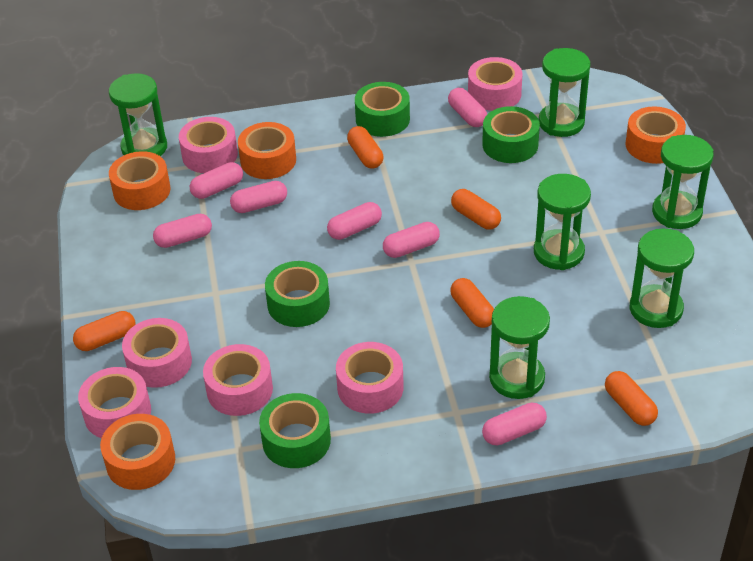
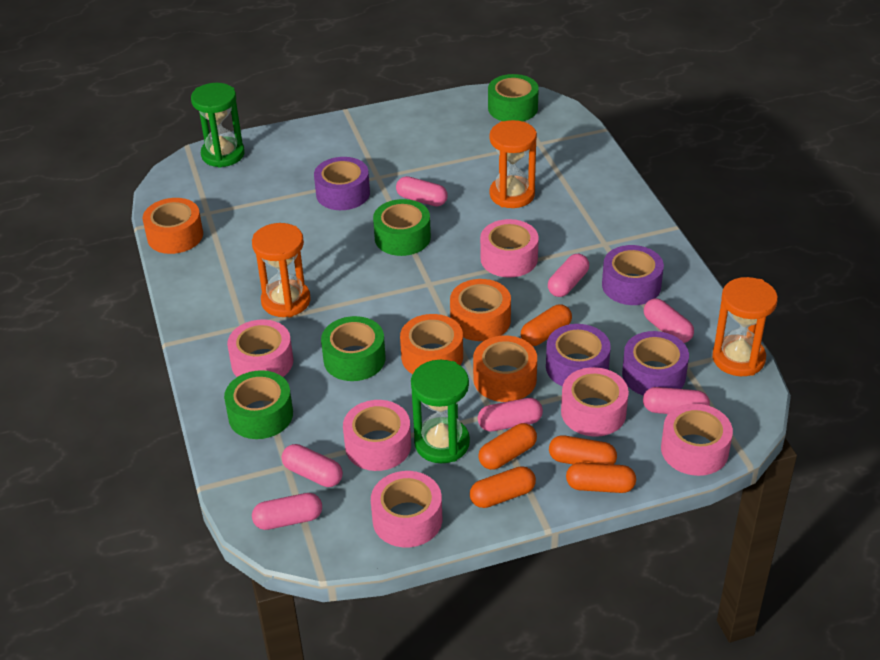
green hourglass: [109,73,167,156] [489,296,550,399] [534,174,591,270] [539,48,590,137] [630,228,694,328] [652,135,714,229] = 6 -> [191,83,245,168] [411,360,470,464] = 2
orange hourglass: none = 0 -> [252,223,311,317] [490,120,537,208] [712,277,778,376] = 3
purple tape: none = 0 -> [314,157,370,210] [546,324,611,386] [602,245,664,305] [622,331,689,396] = 4

